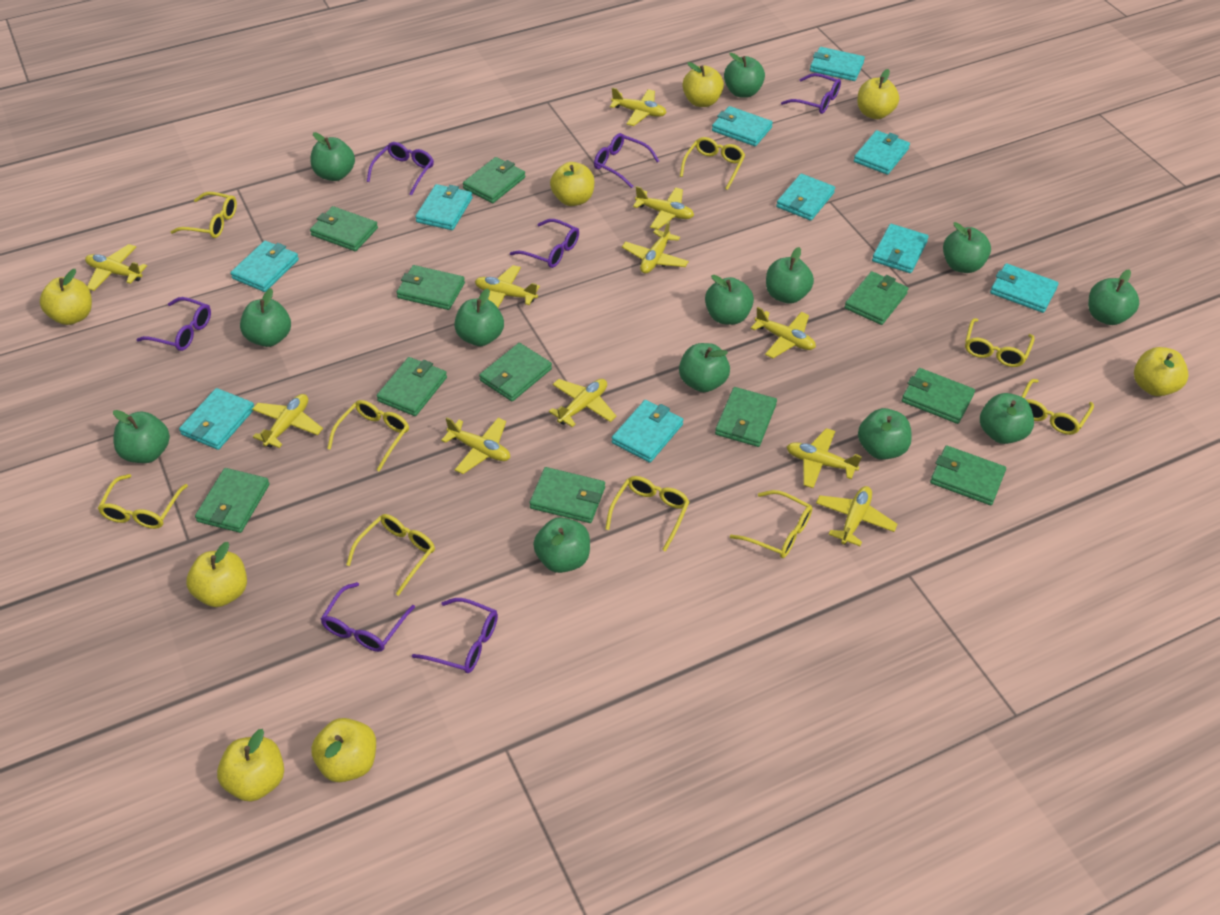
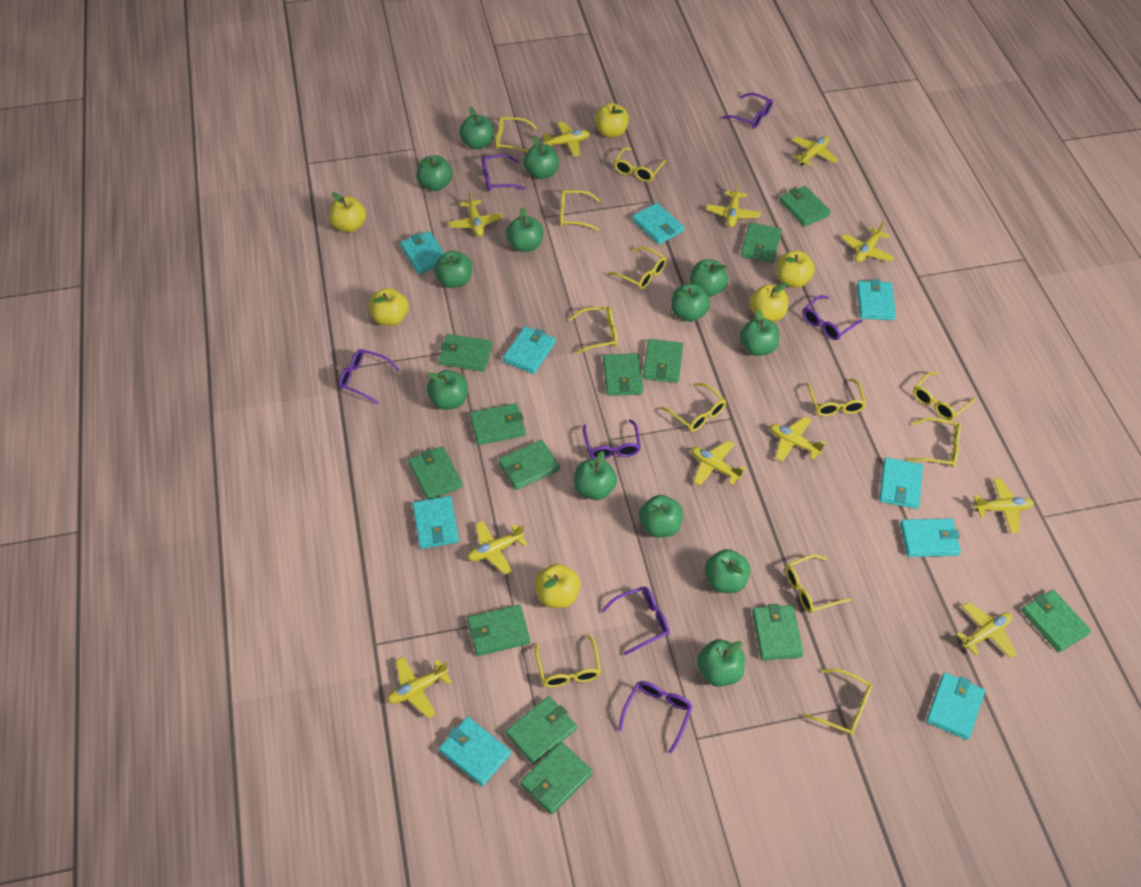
green wallet: [195,468,270,533] [310,206,378,251] [376,357,447,416] [397,265,465,310] [463,157,525,203] [479,343,552,401] [529,467,605,523] [715,387,777,447] [844,271,908,325] [902,368,975,424] [930,445,1006,505] = 11 -> [408,446,463,499] [438,334,492,372] [467,605,530,656] [469,403,525,445] [498,440,560,490] [505,696,577,765] [520,742,593,815] [603,353,643,396] [643,339,683,383] [741,223,782,263] [752,604,803,660] [779,186,831,227] [1021,590,1091,652] = 13
turquoise wallet: [179,388,254,450] [230,241,299,292] [415,184,472,230] [612,400,683,463] [712,106,773,146] [776,174,835,221] [810,47,865,81] [854,130,910,175] [872,224,929,273] [990,263,1059,313] = 10 -> [400,231,445,274] [413,496,459,549] [439,717,511,786] [503,326,556,374] [632,203,684,245] [857,279,896,320] [879,457,923,509] [900,518,961,557] [926,673,985,740] = 9
yellow apple: [40,269,92,325] [186,542,247,607] [217,729,284,802] [311,718,376,782] [550,162,595,206] [682,62,724,107] [857,69,899,119] [1134,347,1189,396] = 8 -> [329,192,366,233] [369,288,409,326] [534,564,581,608] [595,103,629,138] [749,282,788,322] [777,251,815,288] = 6
yellow glasses: [98,474,188,529] [171,192,237,238] [327,400,409,472] [346,514,435,596] [605,476,689,552] [680,137,745,190] [730,490,813,558] [965,318,1035,367] [1021,379,1094,435] = 9 -> [496,116,537,153] [535,634,601,687] [560,190,600,231] [569,306,617,354] [608,247,667,289] [614,147,667,182] [661,383,726,432] [785,555,852,613] [802,669,872,735] [806,378,866,416] [908,417,961,467] [913,372,976,420] = 12

